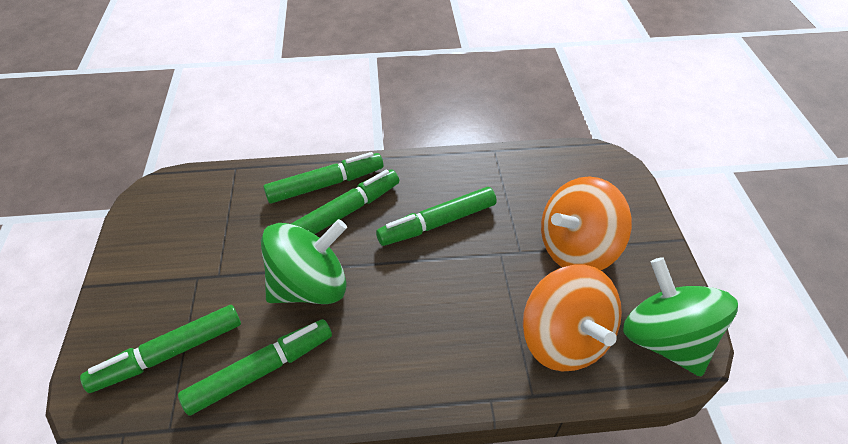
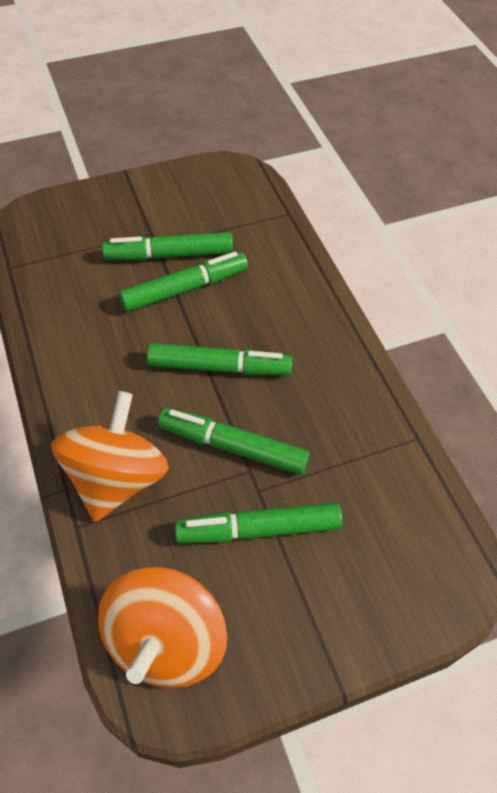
green spinning top: [261,219,347,304] [623,257,738,376] = 2 -> none = 0

